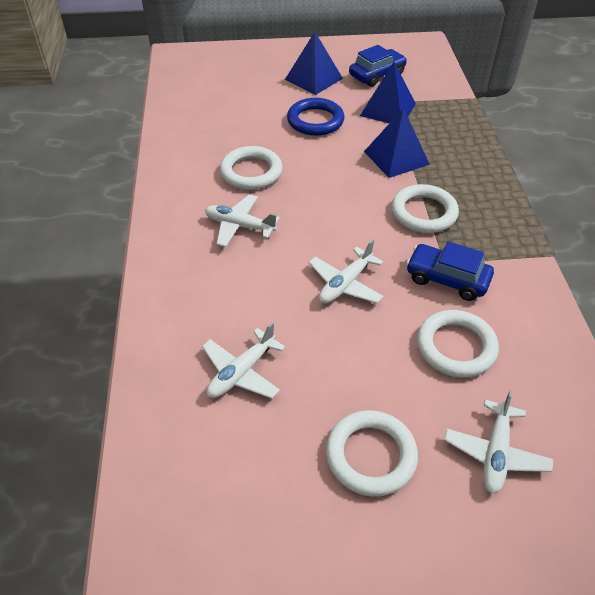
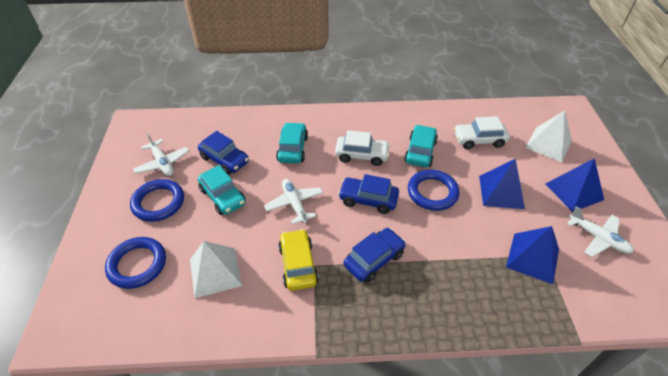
blue car: [349,45,407,87] [406,241,494,301] = 2 -> [198,131,249,175] [338,174,399,214] [343,228,406,283] = 3
blue ring: [287,98,344,136] = 1 -> [105,237,166,289] [130,179,184,222] [408,170,460,211] = 3
turquoise car: none = 0 -> [198,165,246,215] [276,122,308,163] [404,125,438,167] = 3
white car: none = 0 -> [335,130,390,166] [454,116,509,149] = 2
white plane: [202,322,285,399] [205,194,280,247] [309,239,384,304] [444,390,553,494] = 4 -> [133,133,189,176] [264,179,323,224] [567,206,633,257] = 3
white pyramid: none = 0 -> [190,241,242,298] [525,111,572,162] = 2
white ring: [220,146,282,190] [326,410,418,497] [391,184,459,233] [417,310,499,378] = 4 -> none = 0
yellow car: none = 0 -> [278,229,319,291] = 1

